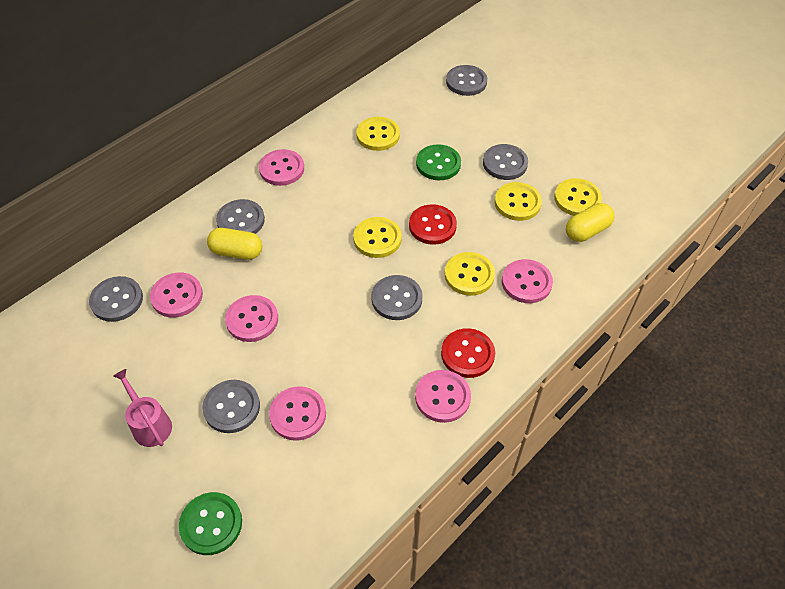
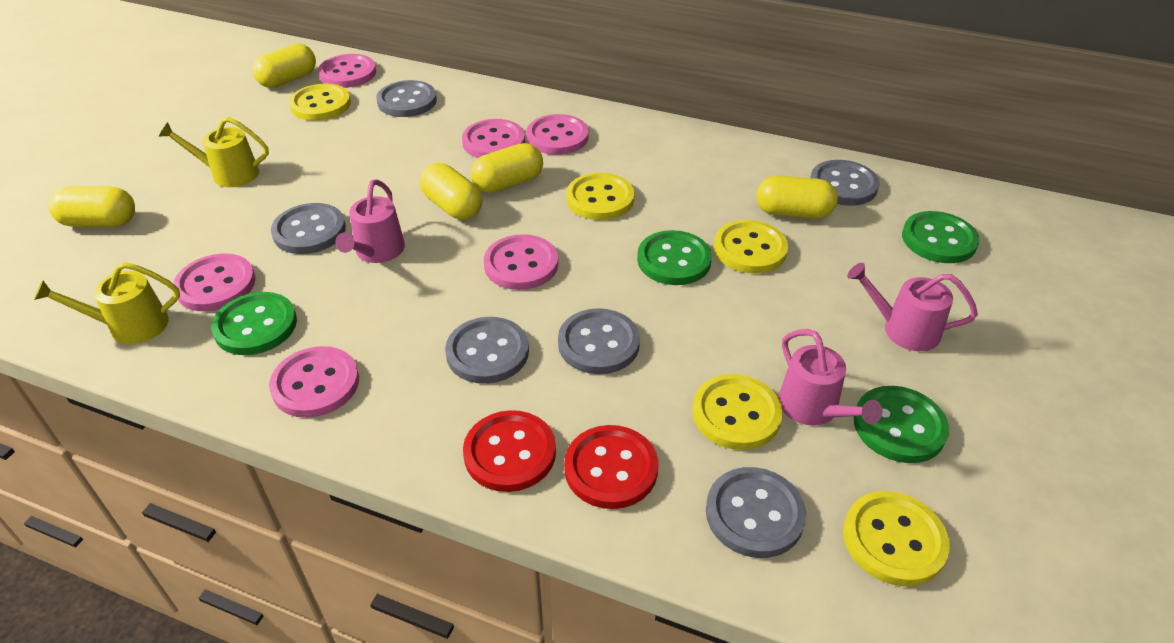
green button: [179,492,242,555] [416,144,461,180] = 2 -> [211,292,297,355] [637,230,712,285] [854,386,949,463] [902,211,979,263] = 4
pink watering can: [113,369,172,447] = 1 -> [335,179,405,263] [778,329,882,426] [847,263,978,351] = 3
yellow capsule: [207,228,262,260] [566,203,614,242] = 2 -> [48,186,135,227] [252,43,316,88] [420,163,482,220] [471,143,543,193] [756,175,838,219] = 5
yellow watering can: none = 0 -> [34,262,180,345] [158,117,269,187] = 2

